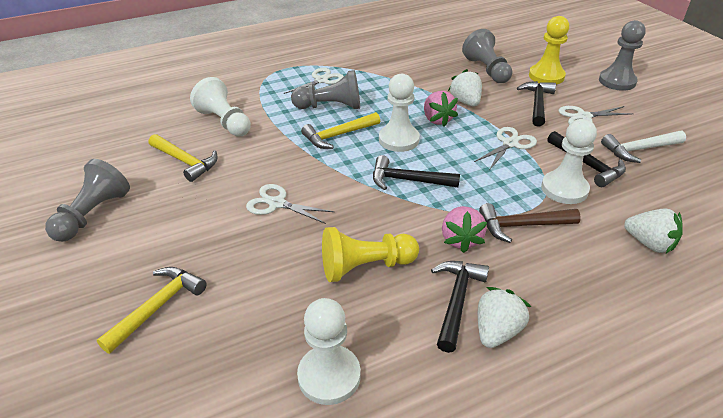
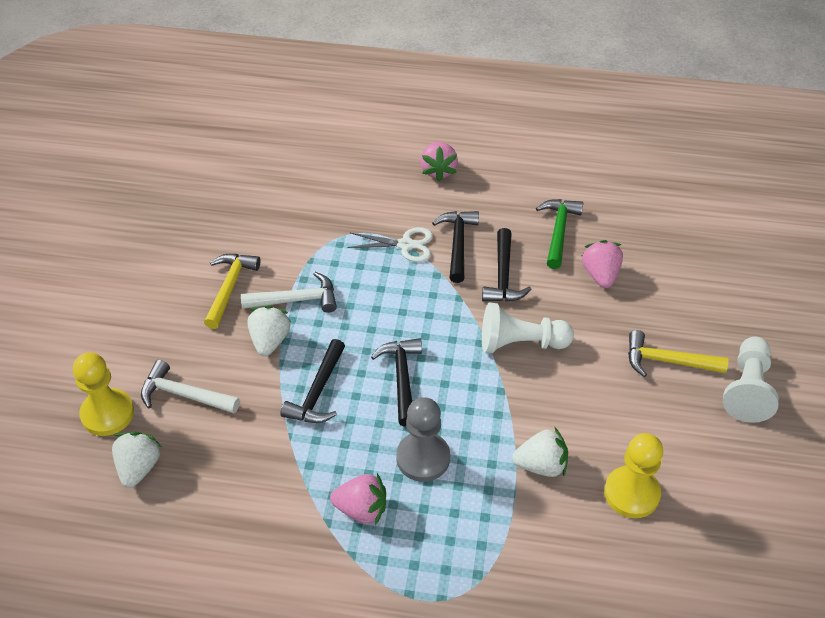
brown hammer: [479,203,581,243] = 1 -> none = 0
green hammer: none = 0 -> [536,199,583,269] = 1
grey pawn: [45,159,130,242] [291,70,360,109] [462,29,512,83] [599,20,646,91] = 4 -> [396,397,450,482] = 1
pink strawberry: [424,91,458,127] [442,206,487,253] = 2 -> [330,473,386,525] [420,142,458,182] [582,240,623,288] = 3
white hammer: [601,131,686,163] = 1 -> [141,360,240,413] [241,272,337,313] = 2
white pawn: [190,77,251,136] [297,298,361,405] [379,74,420,152] [541,119,597,204] = 4 -> [482,303,574,353] [723,337,779,423] = 2
white scissors: [246,184,334,224] [284,68,344,94] [474,127,537,170] [559,106,633,125] = 4 -> [347,227,433,262] = 1
yellow hammer: [97,267,207,354] [149,134,218,182] [301,112,380,149] = 3 -> [204,254,261,329] [628,330,729,377] = 2

